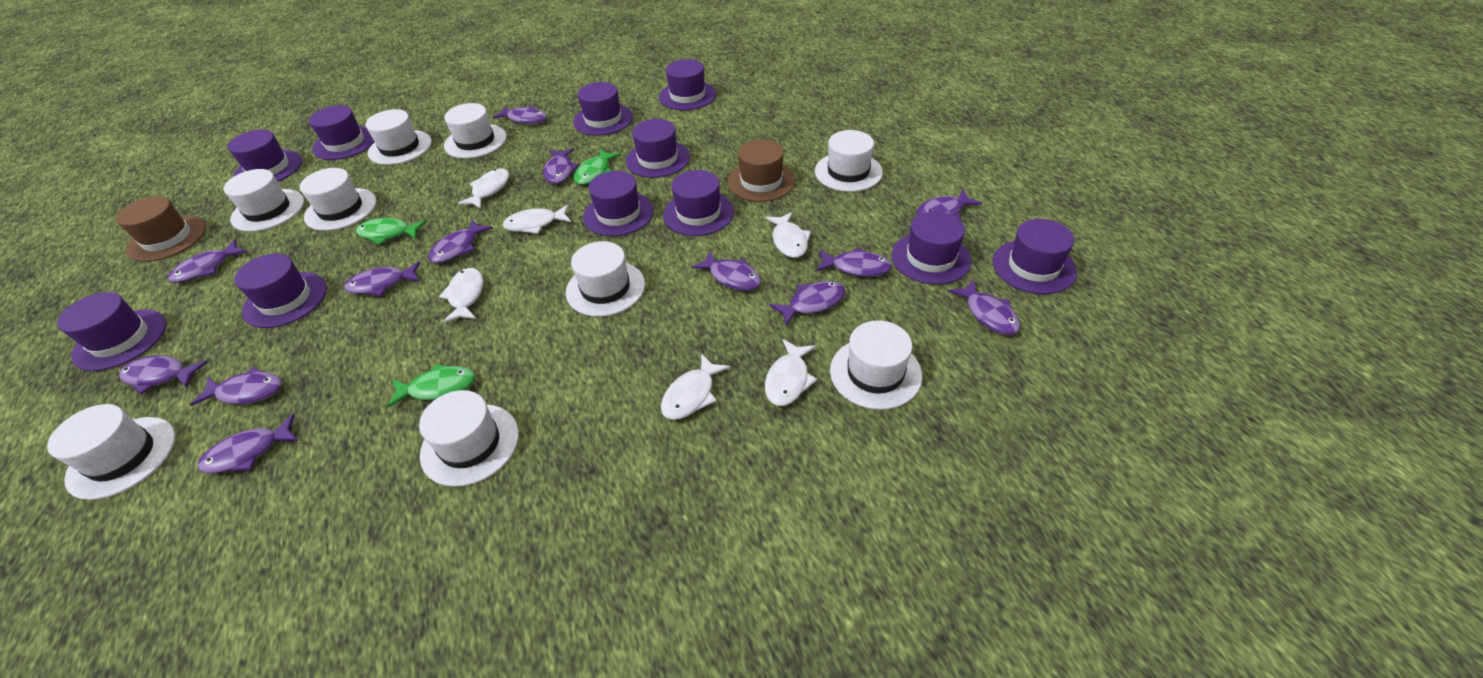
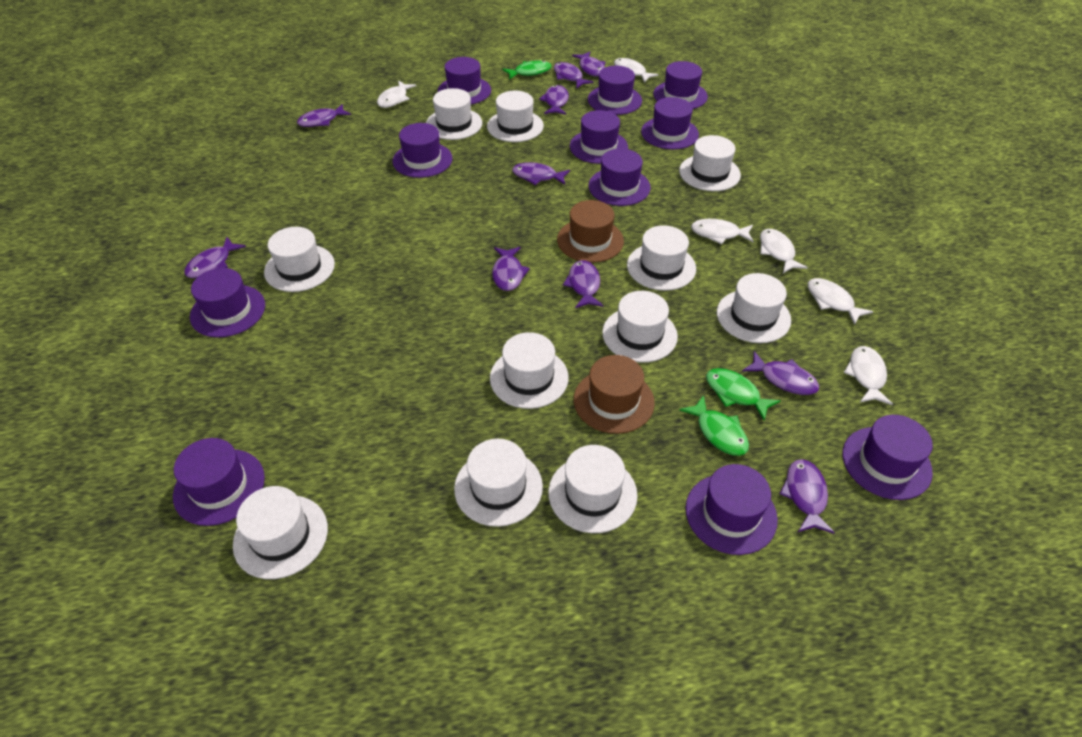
purple fish: [119,356,208,394] [168,239,247,283] [190,367,282,406] [198,414,299,473] [344,261,420,296] [429,219,493,263] [492,106,547,124] [543,148,580,184] [691,251,761,291] [770,281,845,326] [816,247,892,277] [917,190,982,220] [948,280,1020,335] = 13 -> [184,237,246,278] [297,104,351,127] [492,247,530,291] [512,162,570,185] [539,85,569,115] [554,62,594,89] [563,260,604,308] [572,52,605,77] [742,351,819,395] [780,459,835,534] = 10
white hat: [47,404,175,500] [224,169,304,232] [299,168,376,231] [366,109,432,165] [419,390,519,487] [444,103,507,158] [566,241,645,317] [815,130,883,192] [830,320,922,410] = 9 -> [233,486,328,579] [264,227,335,292] [426,88,482,140] [454,439,543,527] [487,90,544,142] [490,332,569,409] [548,445,638,533] [602,291,678,363] [627,225,696,291] [679,135,741,191] [717,273,791,343] = 11

